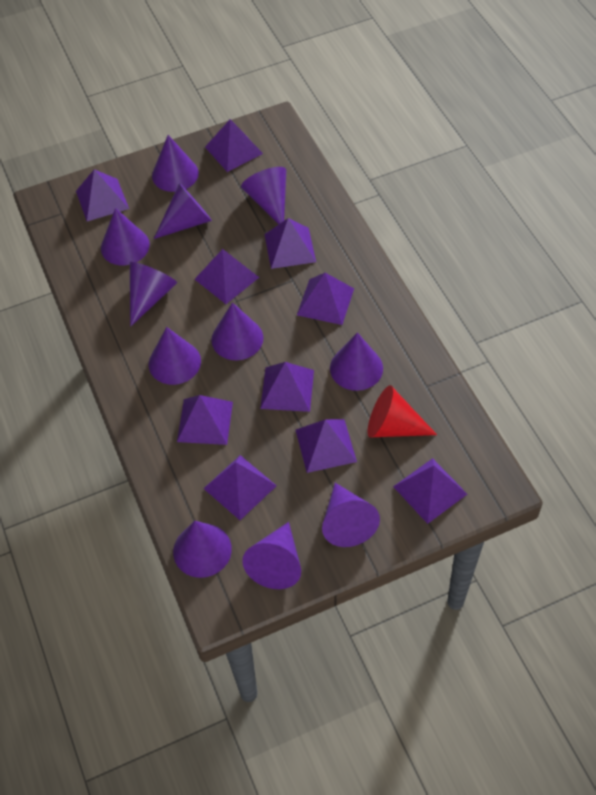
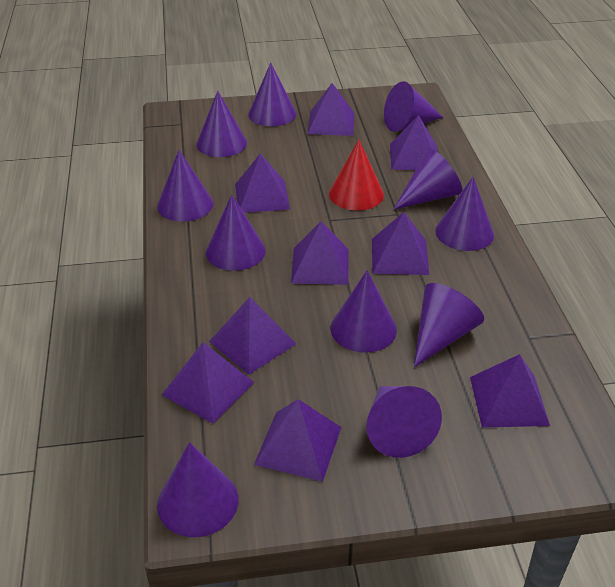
purple pyramid: [76,169,129,221] [177,395,233,445] [194,249,259,304] [203,455,277,520] [205,119,263,172] [260,362,314,412] [264,218,316,269] [296,419,357,473] [297,273,354,325] [393,458,467,524] = 10 -> [162,342,254,424] [209,297,296,375] [235,154,290,213] [254,399,341,482] [291,221,349,285] [308,83,354,136] [372,212,429,275] [390,115,438,170] [470,354,550,428] = 9

